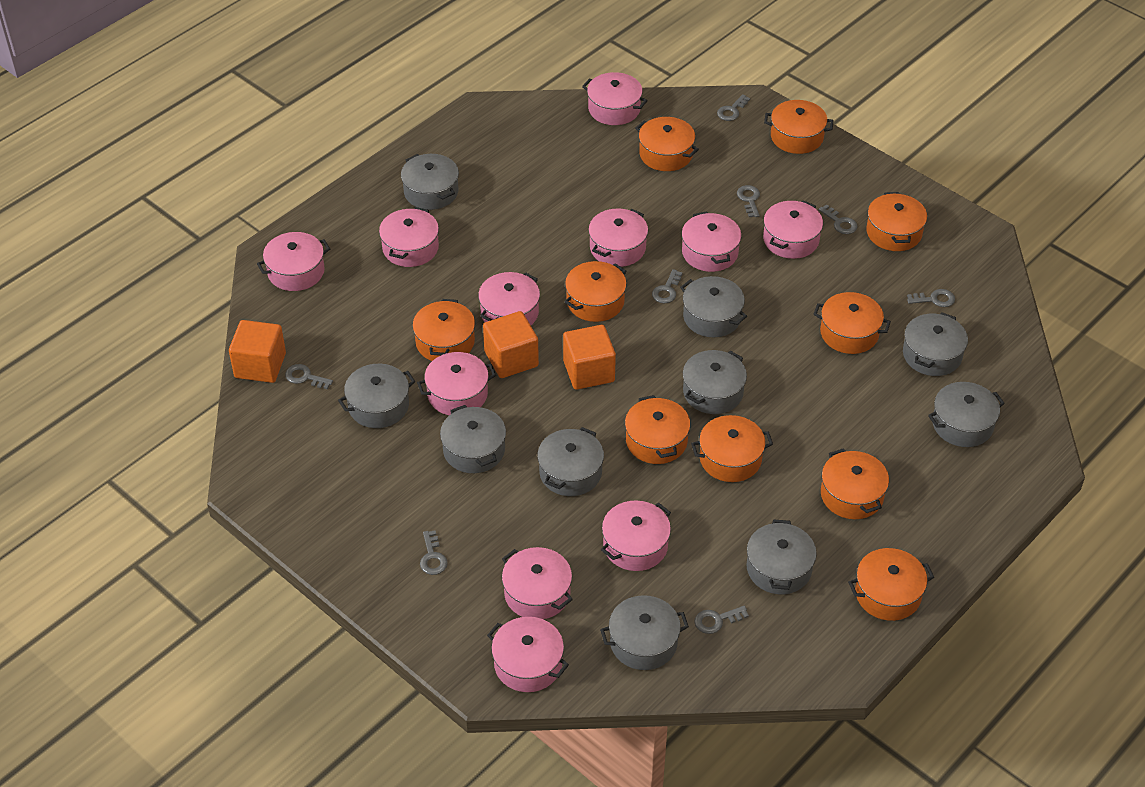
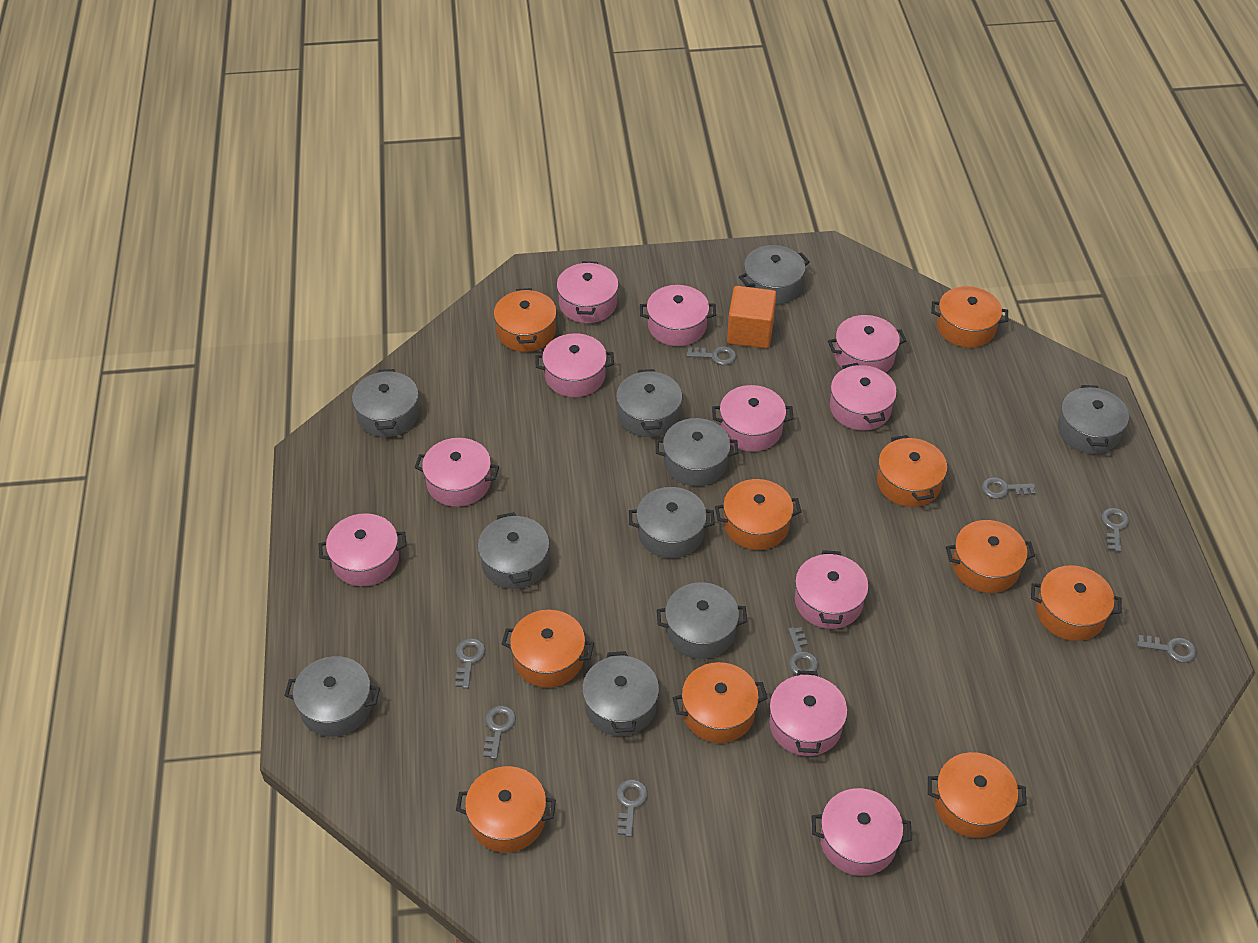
orange cube: [229,320,286,383] [483,311,539,378] [563,325,616,390] = 3 -> [727,286,777,348] = 1

